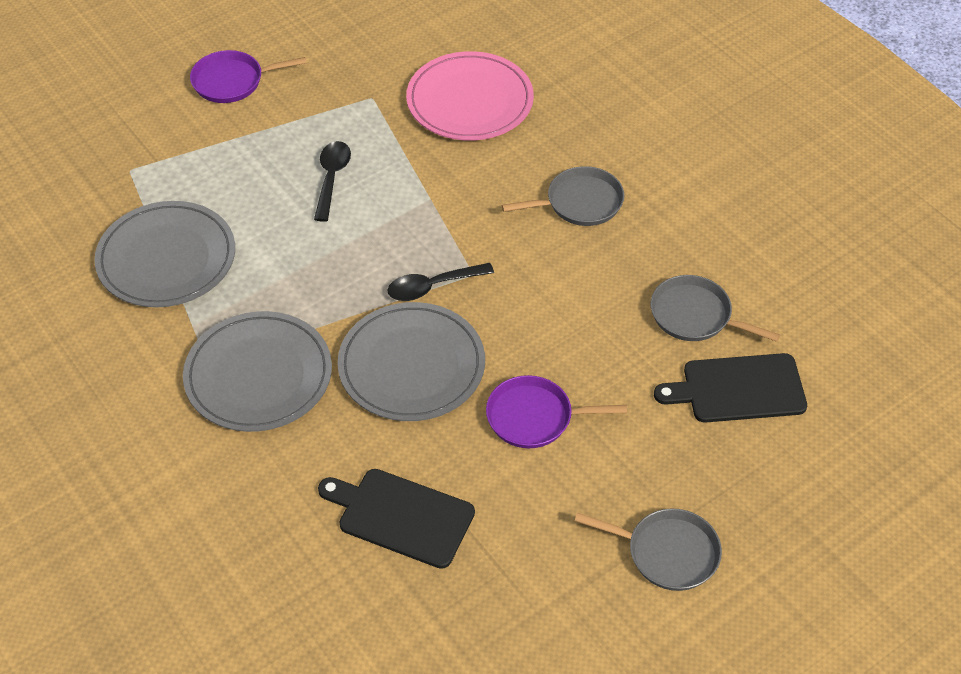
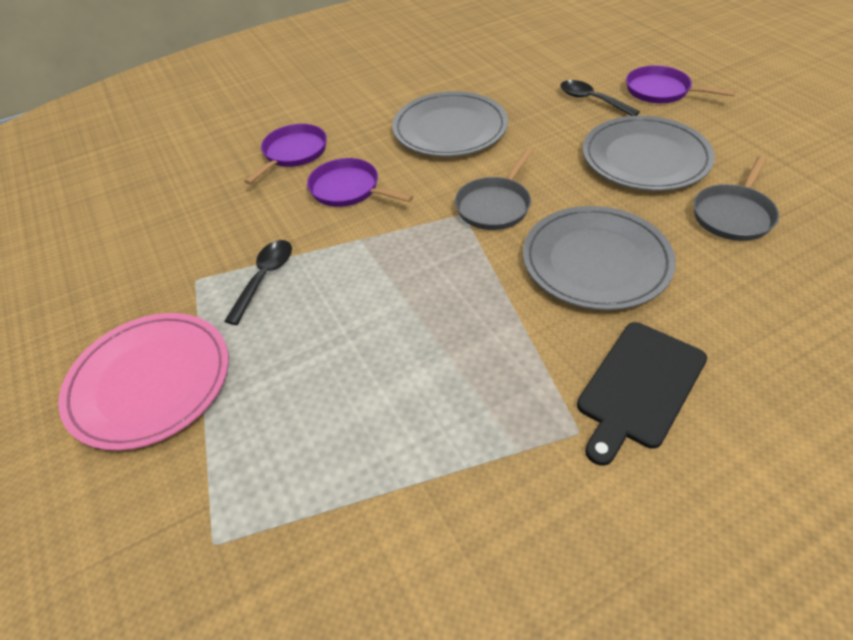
black cutting board: [318,469,475,569] [654,353,807,423] = 2 -> [577,322,707,465] = 1
grey pan: [502,166,624,226] [575,508,722,591] [651,275,780,342] = 3 -> [455,149,533,230] [693,156,779,241] = 2
purple pan: [190,50,306,103] [486,375,627,448] = 2 -> [244,124,327,184] [307,158,413,207] [626,66,736,103] = 3

